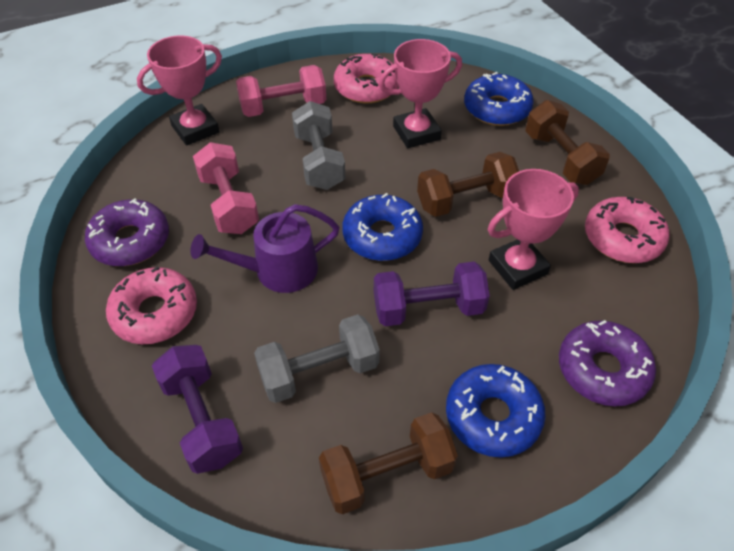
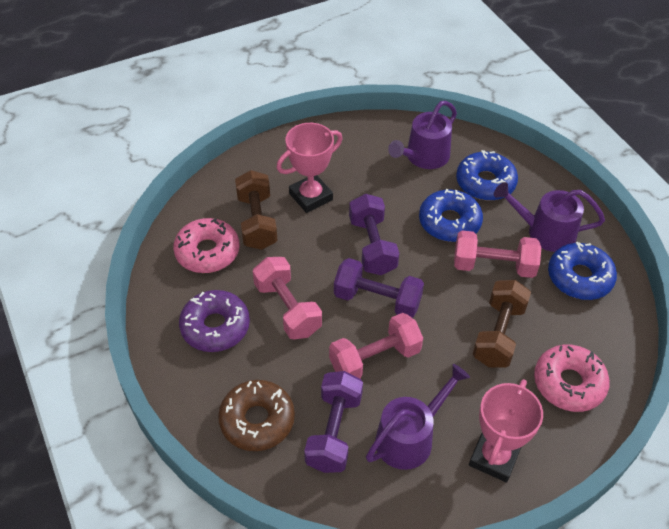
brown donut: none = 0 -> [218,380,295,451] = 1
brown dumbbell: [319,412,458,514] [417,152,519,217] [525,100,610,185] = 3 -> [235,170,277,250] [472,280,531,368] = 2
grey dumbbell: [254,314,380,403] [292,101,345,190] = 2 -> none = 0
pink donut: [106,266,197,344] [334,53,399,103] [585,197,669,263] = 3 -> [173,218,239,273] [534,344,610,412] = 2
pink dumbbell: [193,142,259,234] [236,65,326,117] = 2 -> [253,257,322,339] [329,313,423,379] [454,230,541,278] = 3
pink trophy: [137,36,222,146] [379,39,462,148] [488,169,579,290] = 3 -> [276,123,343,213] [469,379,543,483] = 2
purple donut: [85,198,169,266] [559,320,656,406] = 2 -> [179,290,250,352] = 1
purple dumbbell: [152,345,243,474] [374,262,490,326] = 2 -> [304,371,363,473] [334,258,424,318] [349,194,399,275] = 3
purple watering can: [191,204,340,293] = 1 -> [366,364,470,470] [388,101,457,169] [494,182,605,252] = 3

